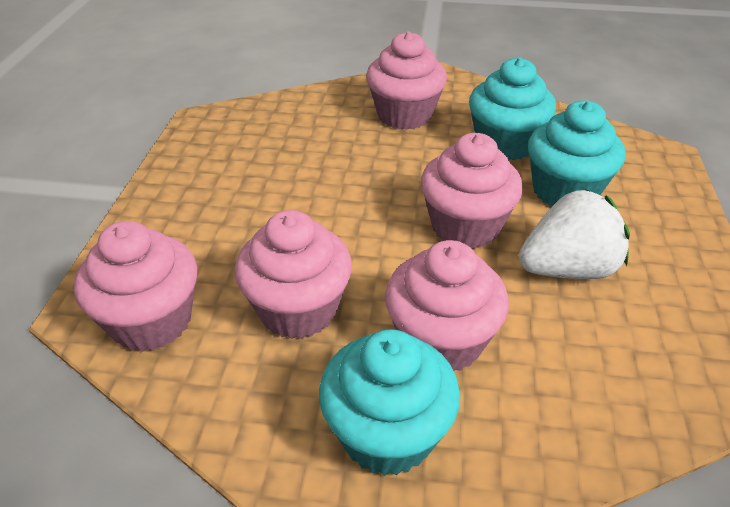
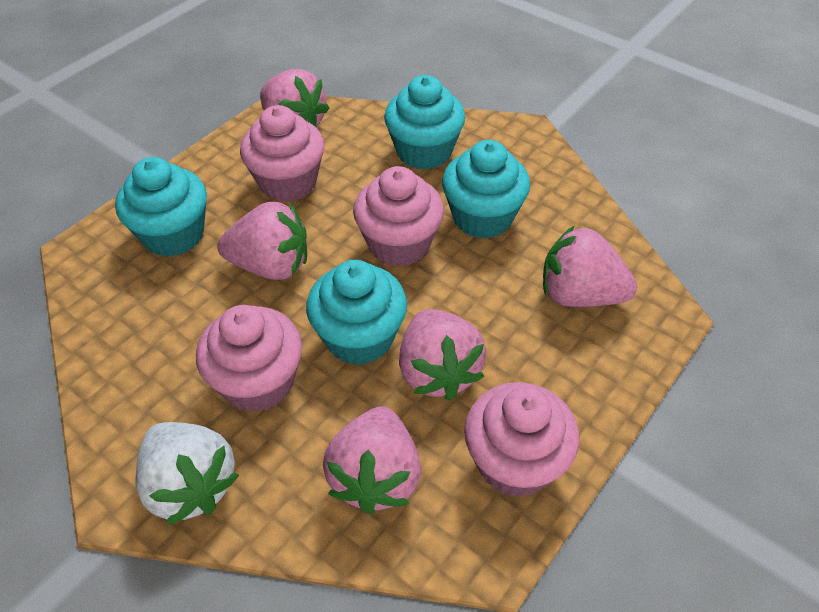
pink cupcake: [74,221,197,352] [235,210,352,339] [366,31,447,130] [385,240,509,371] [421,133,523,249] = 5 -> [196,305,302,412] [240,105,324,202] [353,166,444,267] [464,382,579,497] = 4
pink strawberry: none = 0 -> [217,202,307,280] [260,69,329,127] [323,406,421,514] [399,309,486,400] [543,225,637,307] = 5
turquoise cupcake: [319,329,460,476] [469,57,556,160] [528,101,625,206] = 3 -> [115,157,207,257] [306,260,407,365] [384,75,465,170] [442,140,530,239] = 4

